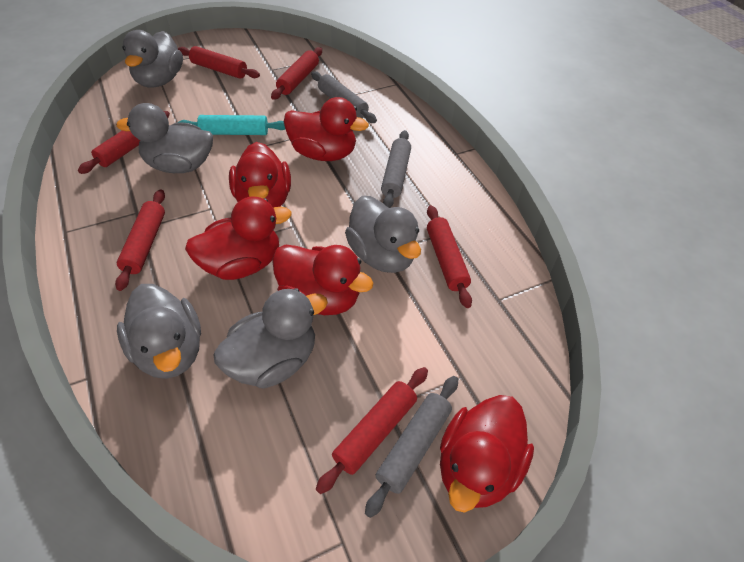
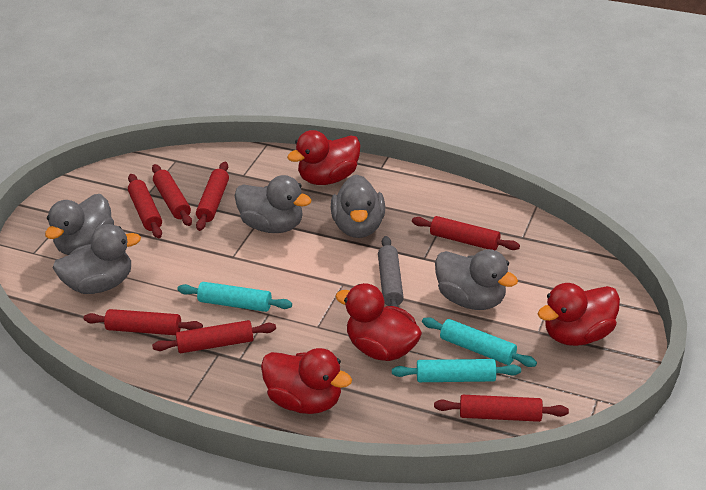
grey rolling pin: [311,71,377,123] [365,376,458,518] [381,130,411,208] = 3 -> [378,236,404,307] = 1
red duck: [185,196,291,280] [229,142,291,208] [272,244,373,315] [284,97,369,161] [440,395,534,513] = 5 -> [261,348,352,414] [287,130,360,185] [335,283,422,361] [538,283,620,346] = 4
red rolling pin: [78,111,170,174] [115,189,165,291] [178,46,260,79] [271,47,322,100] [316,367,428,494] [427,205,472,308] = 6 -> [84,309,203,335] [128,174,162,238] [152,164,192,226] [152,320,276,353] [196,162,229,231] [412,216,520,250] [434,395,569,422] = 7
turquoise rolling pin: [177,115,285,135] = 1 -> [177,282,292,312] [392,359,521,382] [422,317,537,367] = 3

